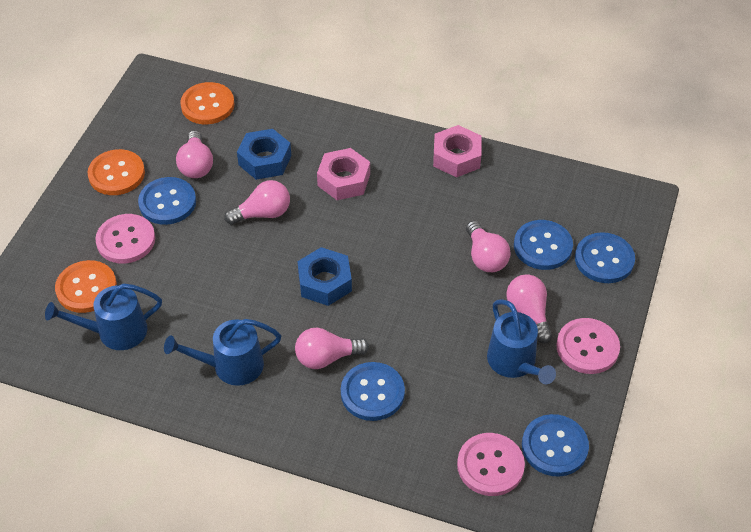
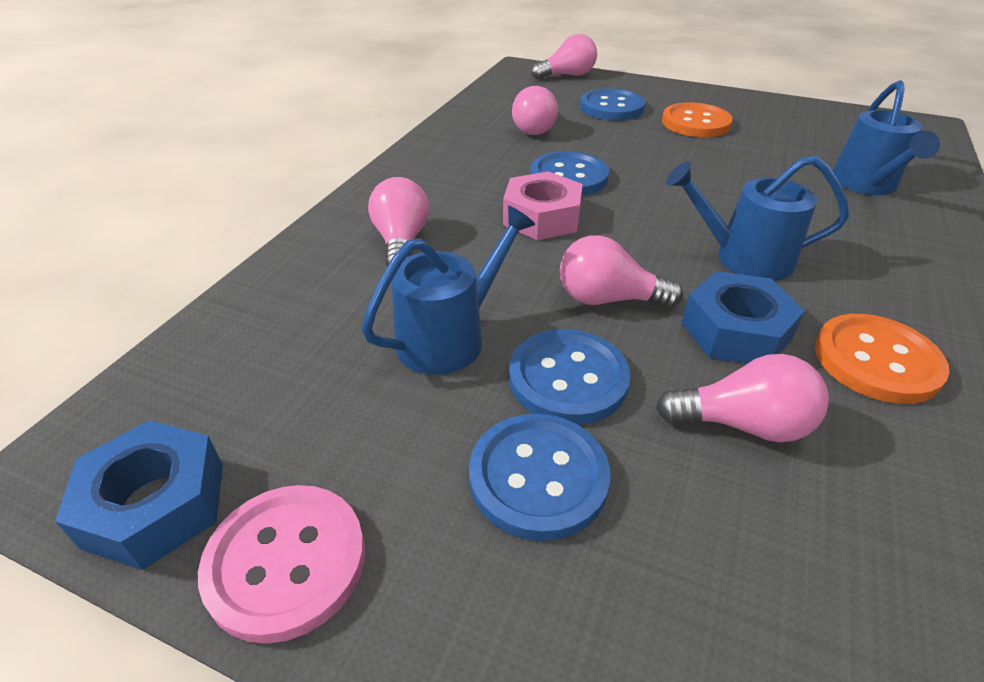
blue button: [138,177,196,225] [341,362,405,421] [514,220,573,270] [522,414,589,477] [575,232,635,283] = 5 -> [469,414,610,541] [509,329,630,425] [530,151,609,196] [580,88,645,120] = 4
orange button: [55,260,117,313] [87,149,145,195] [180,82,234,124] = 3 -> [662,102,733,137] [815,314,950,404] = 2
pink button: [95,214,155,263] [457,433,525,496] [557,318,620,374] = 3 -> [198,485,365,644] = 1
pink nut: [317,148,370,200] [433,125,481,177] = 2 -> [503,171,583,240] = 1

